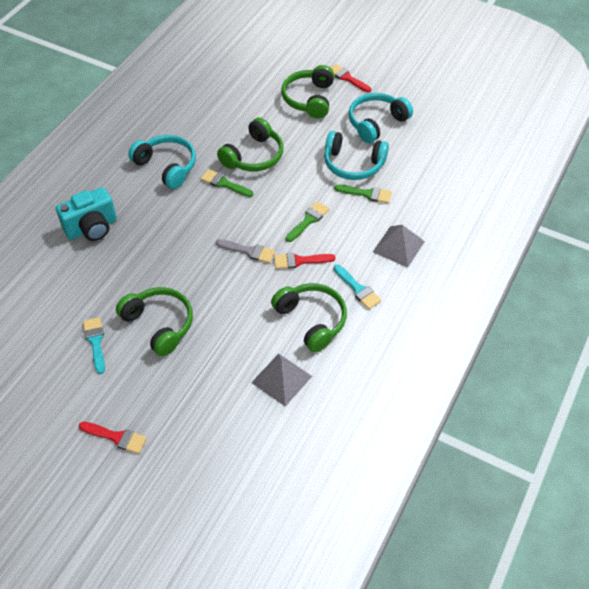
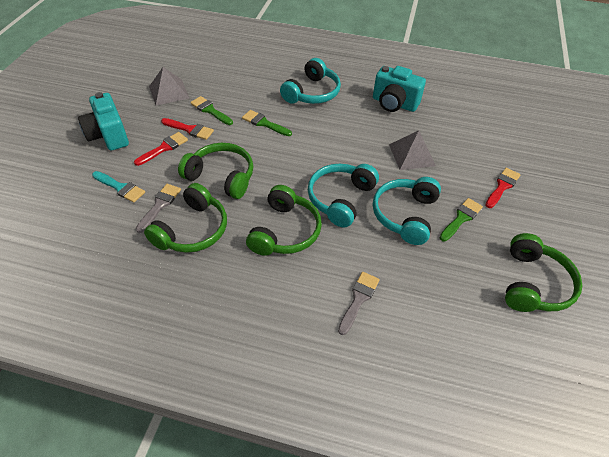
grey brush: [216,239,275,263] = 1 -> [136,184,181,233] [338,272,380,335] = 2
turquoise brush: [83,317,105,374] [334,264,381,309] = 2 -> [92,171,145,203] = 1
turquoise camera: [56,187,117,241] = 1 -> [78,92,129,150] [373,66,426,112] = 2

